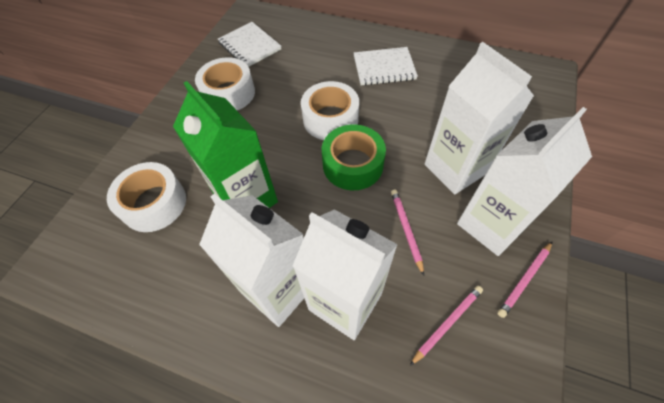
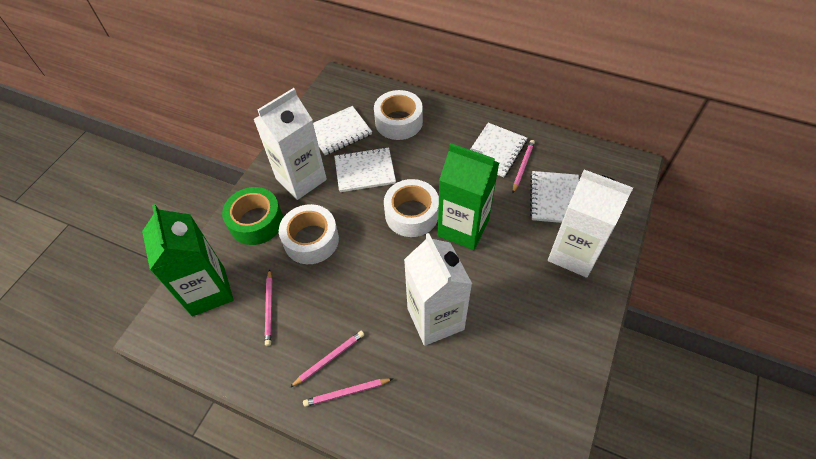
green carton: [173,81,278,208] = 1 -> [142,204,234,316] [438,143,499,250] = 2
pink pencil: [391,190,424,275] [410,286,483,366] [497,242,552,318] = 3 -> [265,269,272,346] [290,331,364,387] [303,378,392,407] [513,140,535,193] = 4
white carton: [199,194,304,327] [292,209,398,340] [424,42,534,195] [457,107,592,256] = 4 -> [253,88,327,200] [404,233,472,346] [548,170,633,278] = 3
white notebook: [218,22,281,67] [354,47,418,86] = 2 -> [313,106,372,155] [334,147,396,192] [471,123,527,177] [530,171,579,223] = 4

